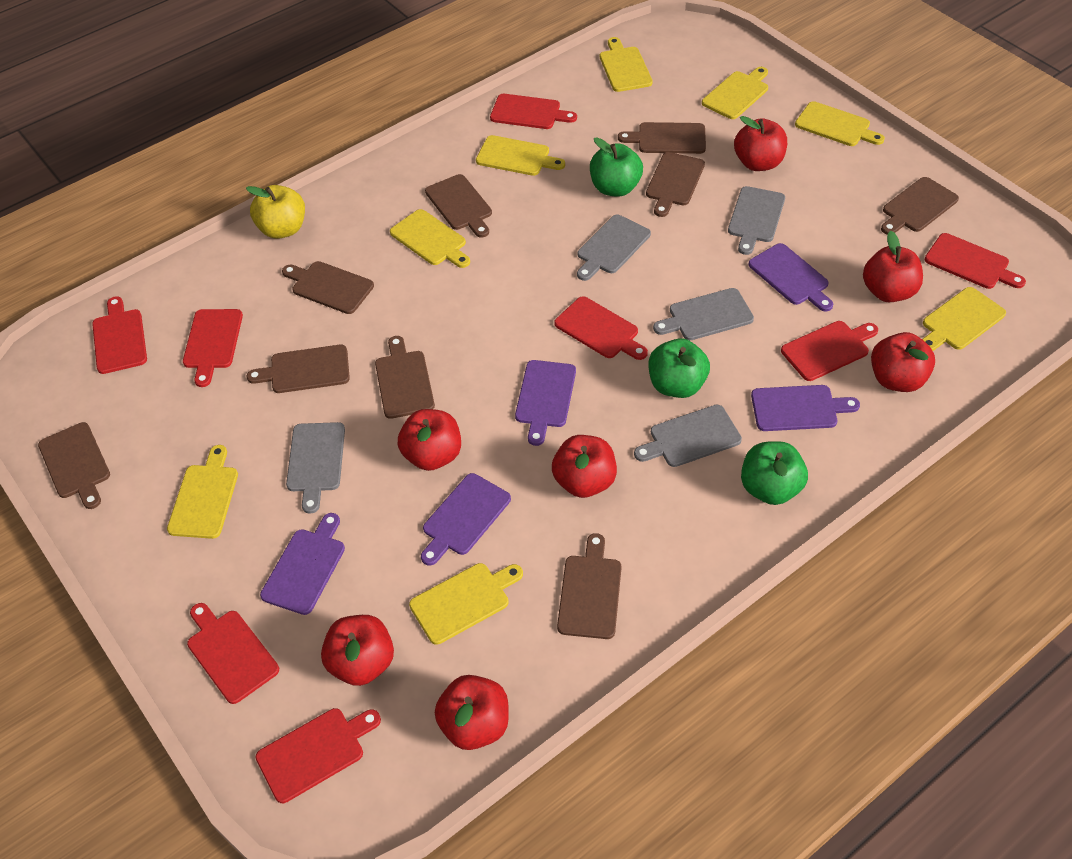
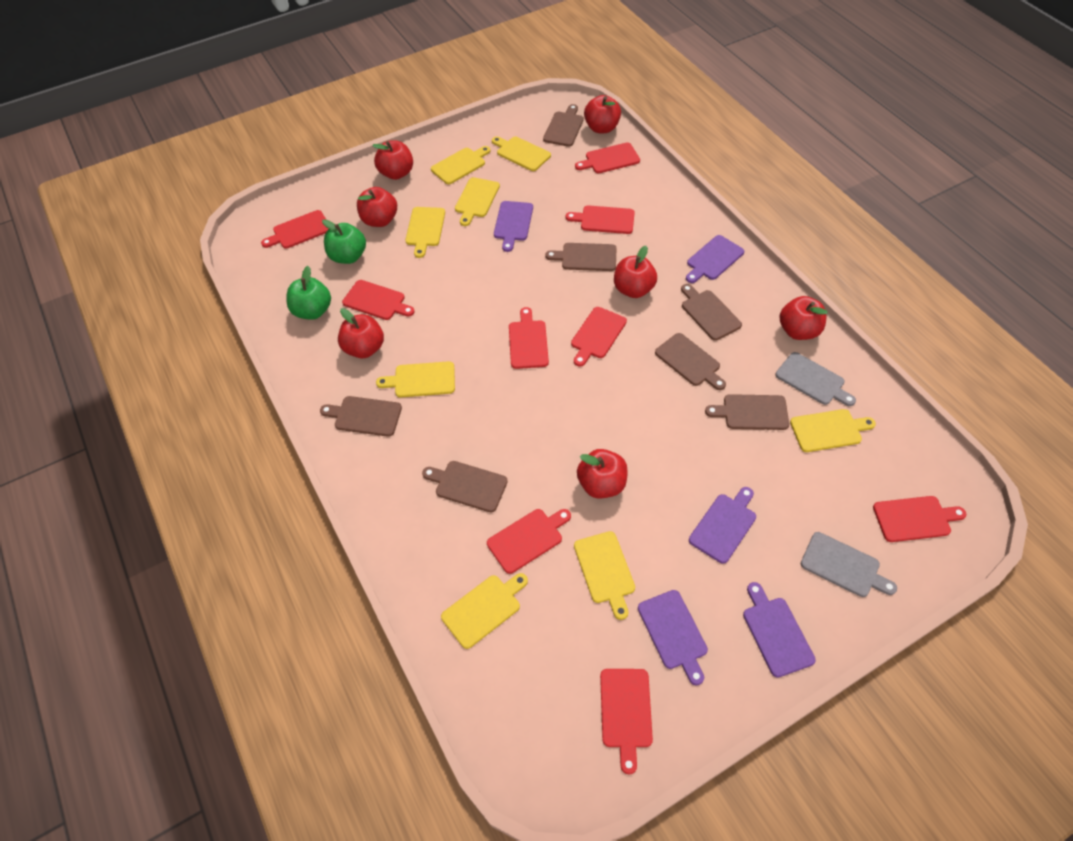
brown cutting board: [38,422,110,509] [247,345,350,393] [282,261,374,314] [375,336,435,419] [425,174,492,237] [557,533,622,639] [618,122,706,154] [646,152,705,217] [881,177,959,234] = 9 -> [320,396,402,437] [422,461,508,512] [543,104,584,147] [545,243,616,271] [655,333,726,390] [681,284,742,341] [705,394,789,430] = 7
green apple: [590,137,643,197] [649,338,710,398] [741,441,808,505] = 3 -> [286,266,331,320] [322,219,366,264] = 2
grey cutting board: [286,422,345,514] [577,215,651,281] [634,405,742,467] [653,288,754,340] [728,186,785,255] = 5 -> [775,352,856,406] [801,532,897,597] = 2
red cutting board: [92,296,147,374] [183,309,243,387] [187,603,279,704] [255,708,381,803] [490,94,577,129] [554,296,648,360] [781,321,878,381] [925,233,1026,289] = 8 -> [261,210,328,249] [342,280,415,320] [487,509,571,574] [509,307,549,369] [566,205,635,234] [571,307,627,367] [575,142,640,173] [600,669,653,775] [873,496,966,542] = 9
yellow apple: [246,185,305,239] = 1 -> none = 0

